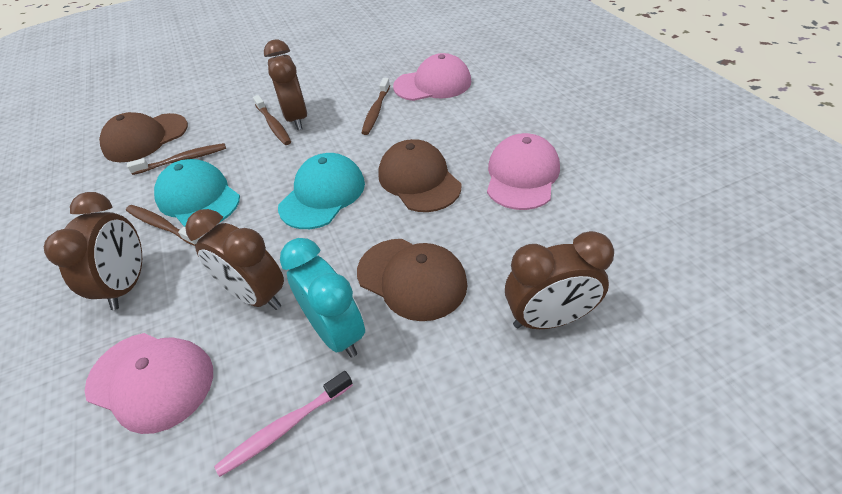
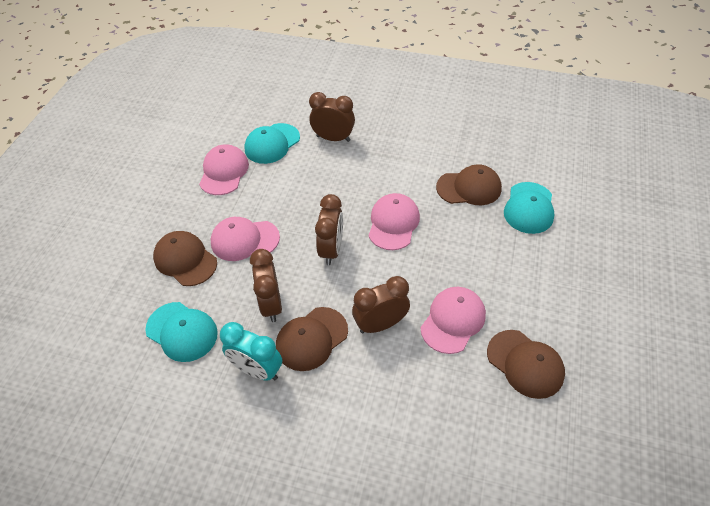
brown cap: [99,112,188,162] [357,239,468,321] [378,139,461,212] = 3 -> [153,231,217,286] [276,307,348,371] [436,164,502,205] [487,330,565,399] = 4
brown toothbrush: [126,205,200,246] [127,143,226,175] [253,95,291,145] [361,78,390,135] = 4 -> none = 0
pink cap: [85,333,213,434] [393,53,471,101] [487,133,560,210] = 3 -> [199,144,249,195] [211,217,280,261] [368,193,420,250] [420,287,486,354] = 4
pink toothbrush: [214,371,353,477] = 1 -> none = 0
turquoise cap: [154,159,240,227] [278,153,365,229] = 2 -> [145,302,218,362] [244,123,300,164] [504,182,554,234] = 3

